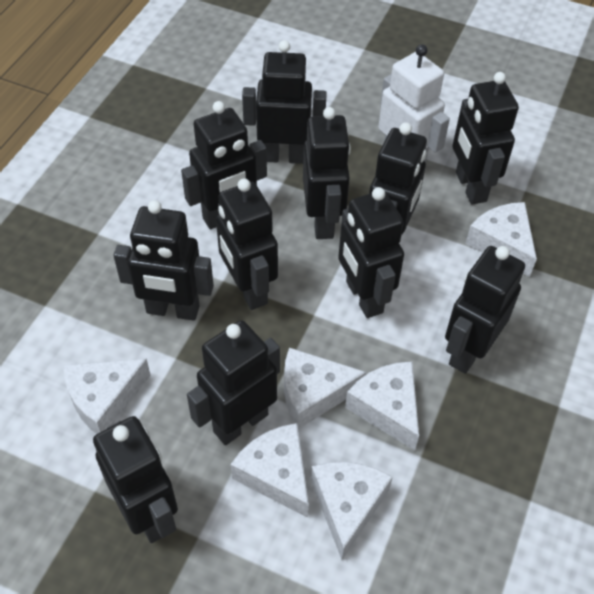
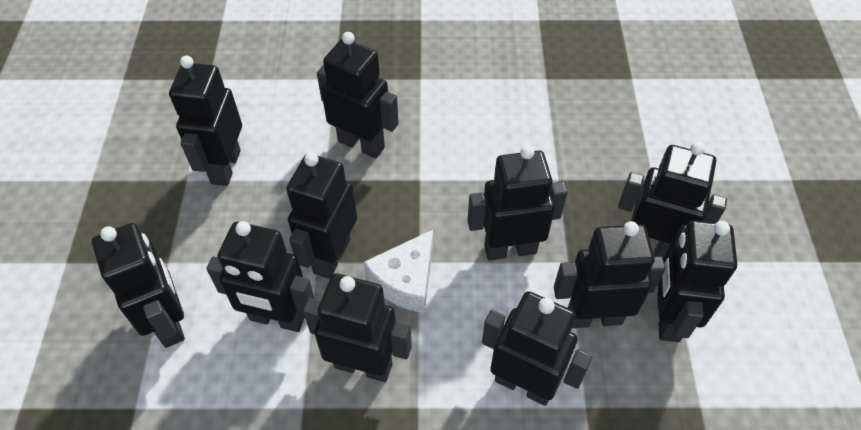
white cheese: [64,359,150,434] [230,423,309,518] [284,348,366,429] [311,462,393,560] [345,362,419,451] [465,202,537,277] = 6 -> [364,230,433,313] = 1
white robot: [378,44,450,163] = 1 -> none = 0

